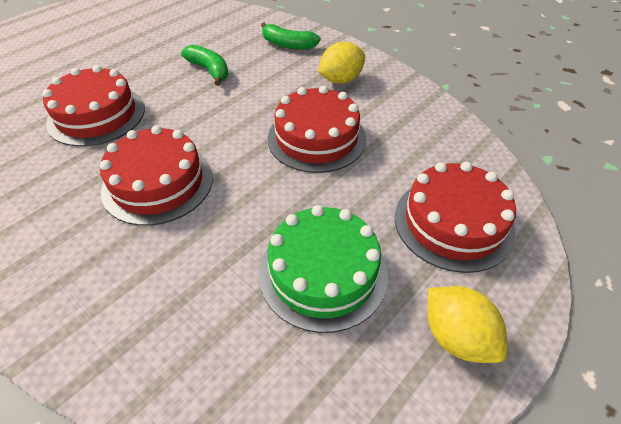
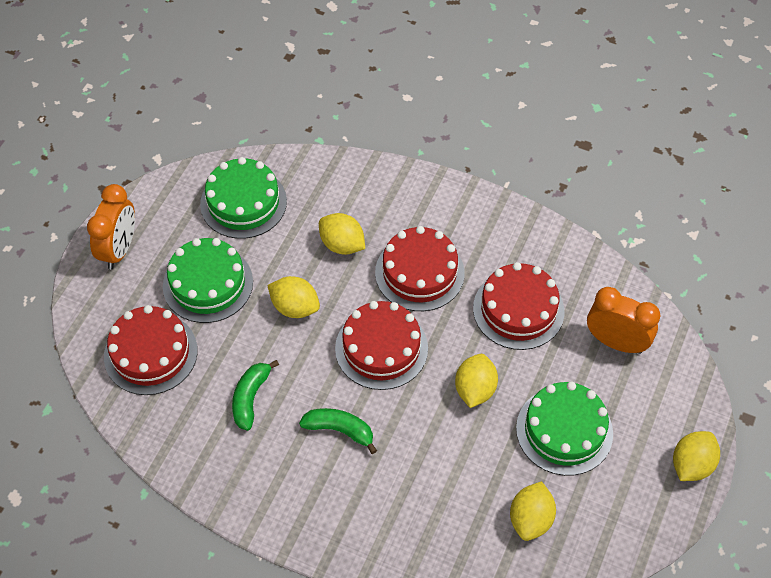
green cake: [259,205,388,333] = 1 -> [163,238,253,323] [200,157,287,239] [516,382,613,476] = 3
orange clock: none = 0 -> [87,184,135,269] [587,287,660,354] = 2
yellow lemon: [318,42,365,84] [428,286,507,363] = 2 -> [267,276,320,318] [319,213,365,255] [455,354,498,408] [510,481,556,541] [673,431,720,481] = 5

